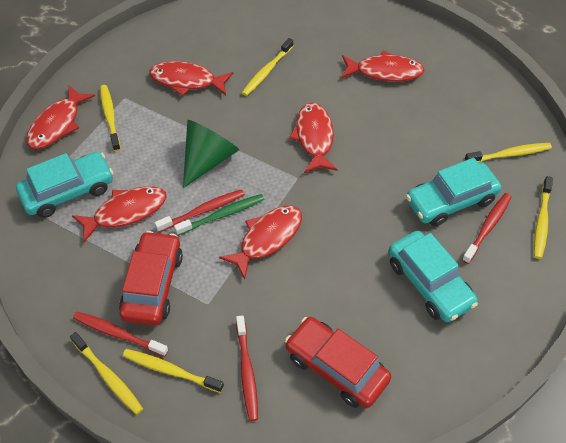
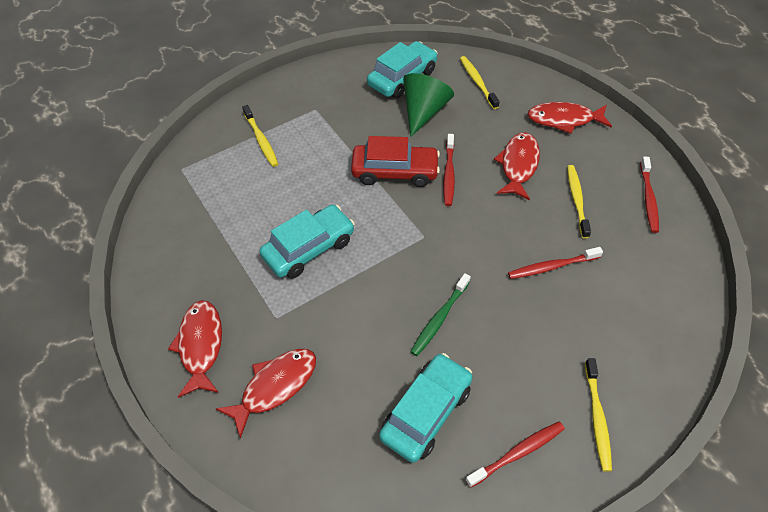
red car: [119,231,183,325] [285,317,391,408] = 2 -> [351,136,440,187] = 1
red fish: [26,85,95,149] [72,186,166,242] [149,61,233,96] [219,206,302,279] [289,102,338,173] [341,51,424,82] = 6 -> [168,300,222,398] [216,349,316,439] [494,133,540,200] [527,102,612,134] = 4
yellow toothbrush: [70,332,143,415] [100,85,121,151] [123,349,224,393] [242,38,293,96] [465,143,552,162] [534,176,553,259] = 6 -> [242,105,278,167] [460,56,500,109] [567,165,591,238] [585,358,612,472] = 4

